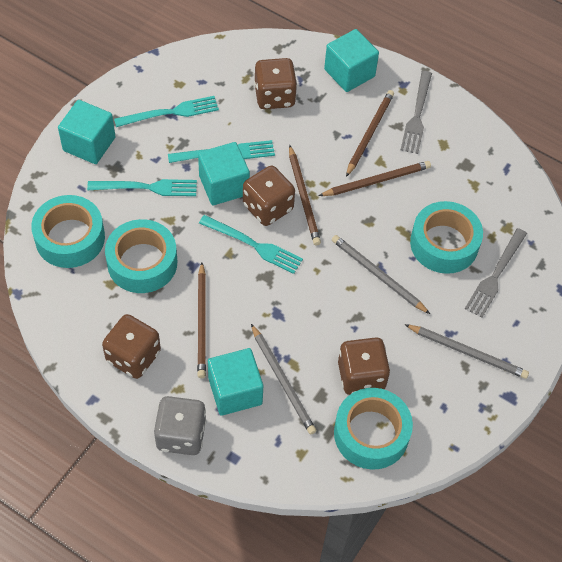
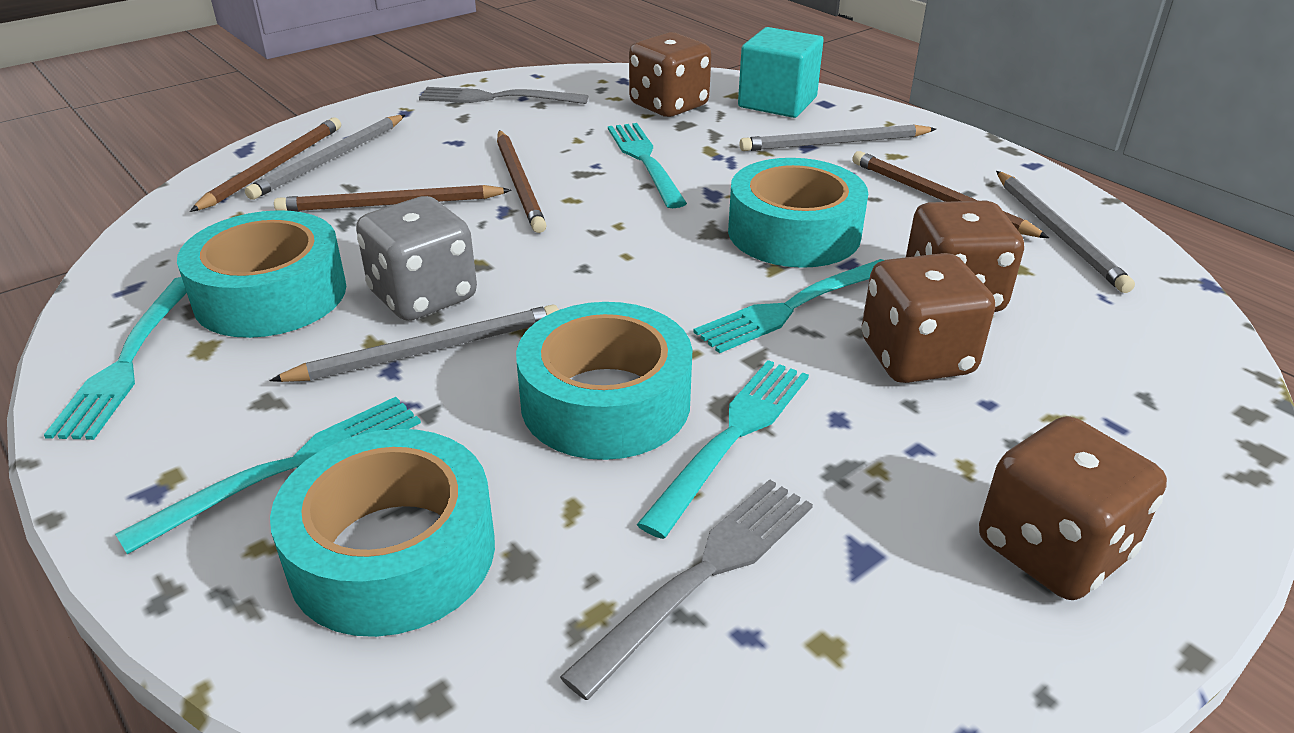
grey pencil: [251,324,316,435] [332,235,430,314] [404,324,529,379] = 3 -> [245,115,405,199] [269,304,559,382] [739,124,936,151] [996,171,1135,293] = 4
turquoise cube: [58,100,116,164] [198,142,250,205] [208,348,263,416] [324,29,379,92] = 4 -> [738,27,824,118] = 1
turquoise fork: [87,179,197,196] [114,96,219,127] [168,140,275,163] [199,215,303,274] = 4 -> [44,277,187,440] [115,397,421,554] [608,123,687,208] [636,360,809,539] [693,259,884,353] = 5

